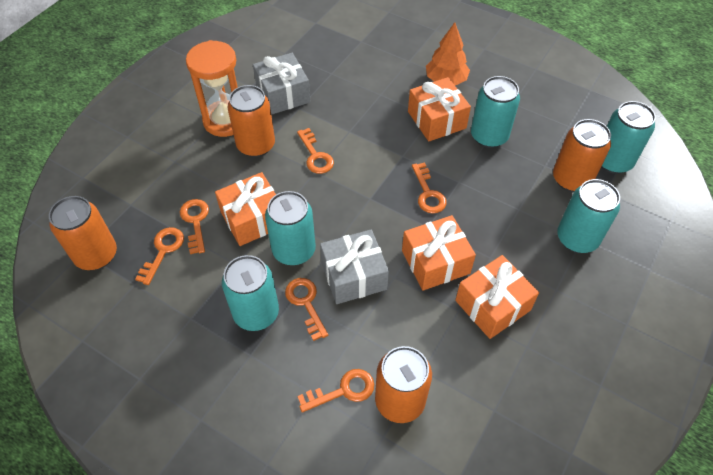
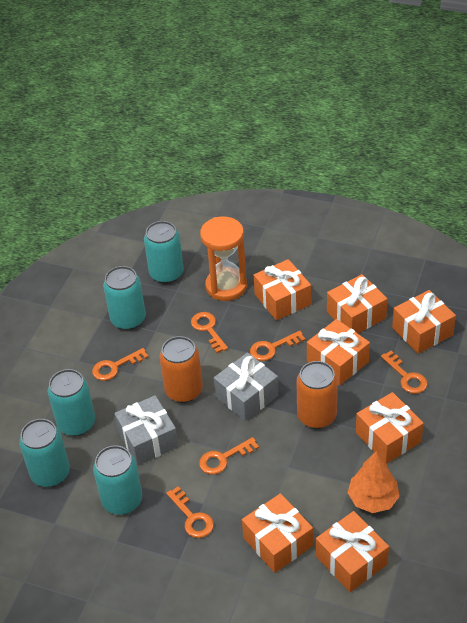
orange can: [49,196,117,270] [228,85,275,157] [375,346,432,423] [553,119,611,192] = 4 -> [159,336,203,403] [296,361,338,429] = 2
orange gift: [215,172,276,246] [402,215,476,291] [408,77,471,141] [455,255,539,339] = 4 -> [242,493,313,573] [254,259,311,320] [307,319,370,386] [316,511,389,592] [327,274,388,333] [356,392,424,464] [392,290,456,354] = 7

